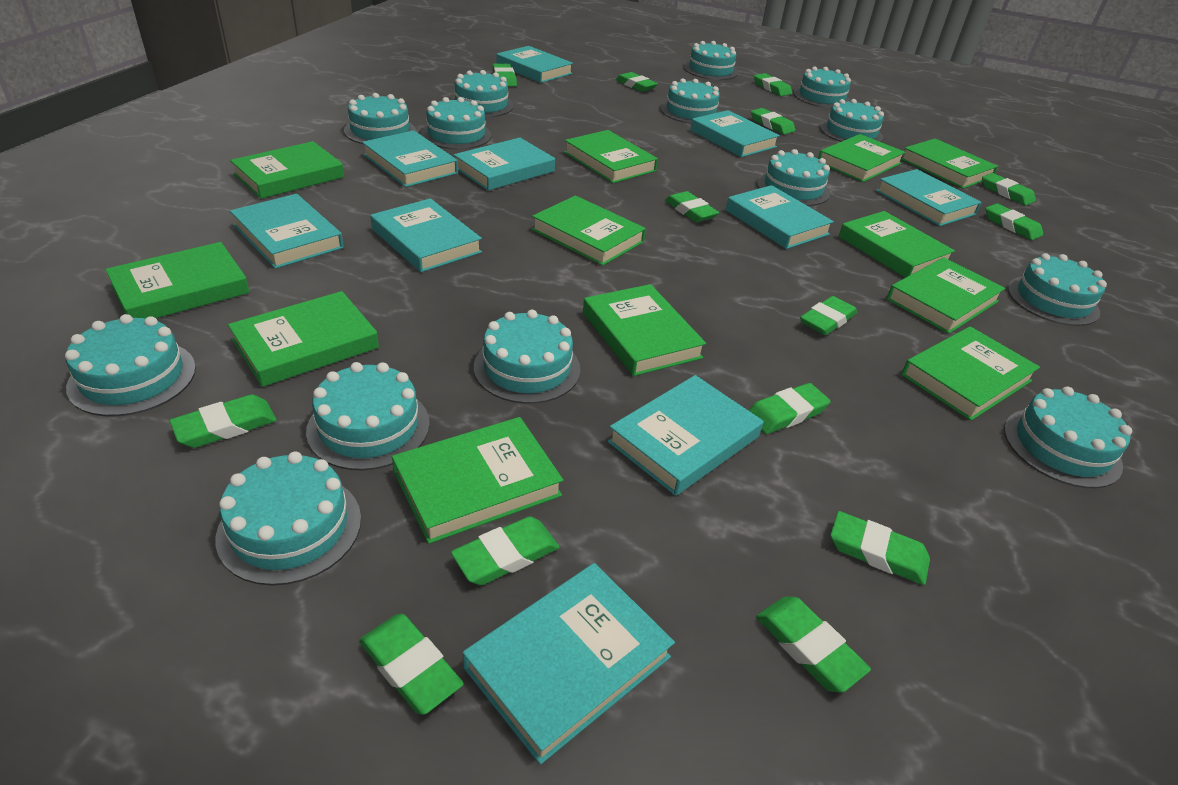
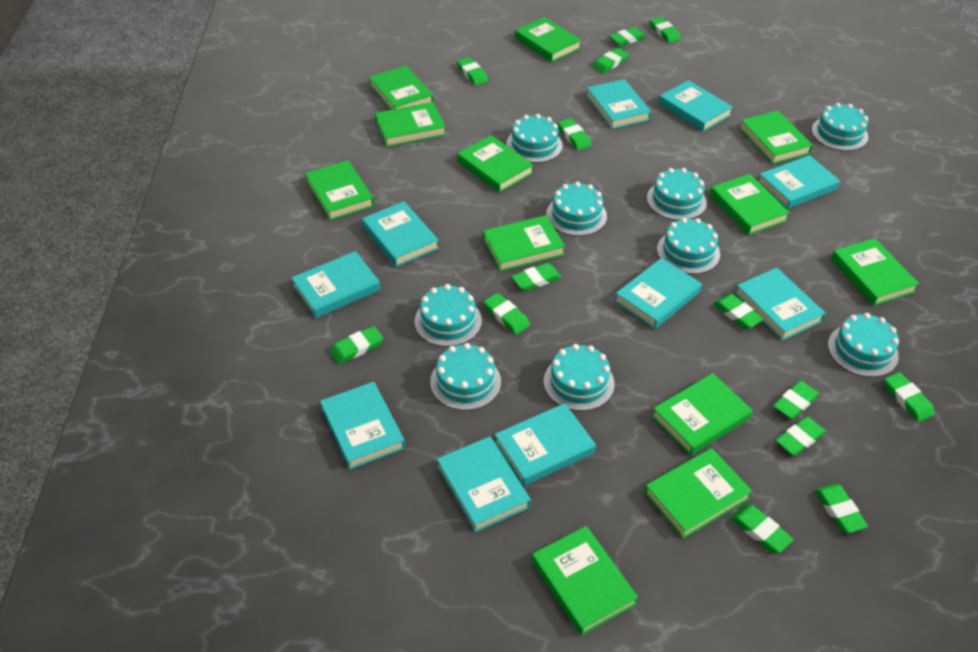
turquoise cake: [65,314,196,416] [216,452,361,586] [306,362,430,470] [344,93,416,144] [421,97,491,149] [451,70,514,117] [474,310,581,404] [660,78,720,124] [684,41,738,80] [757,149,830,206] [794,66,851,108] [820,99,884,142] [1004,387,1132,488] [1008,253,1107,326] = 14 -> [415,284,482,347] [430,343,501,410] [506,114,563,163] [544,344,615,411] [546,182,607,236] [647,168,707,220] [657,218,720,274] [812,103,868,151] [828,313,899,377] = 9

